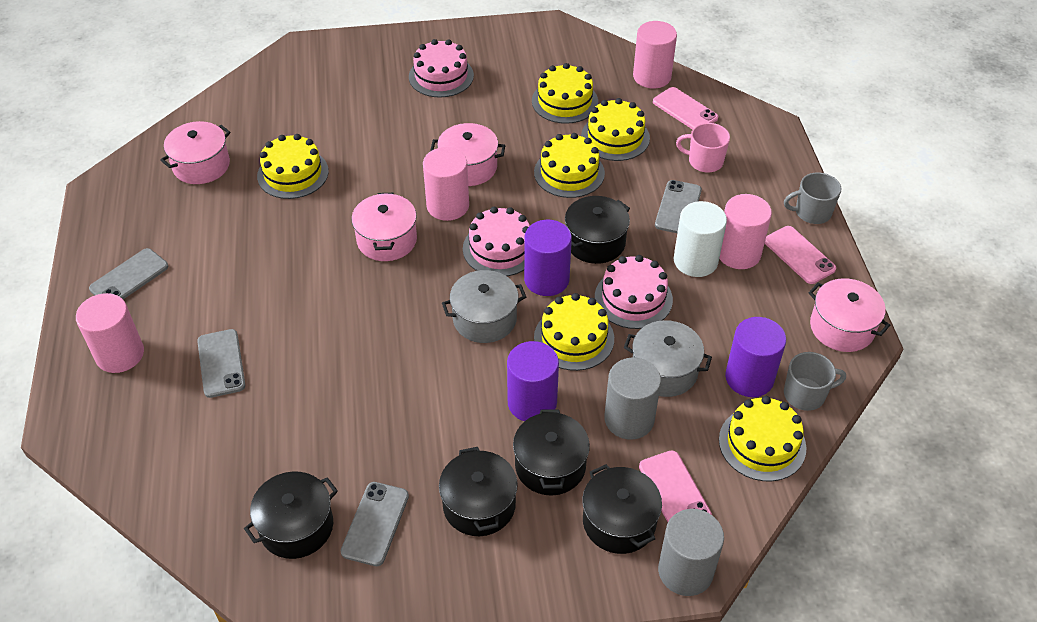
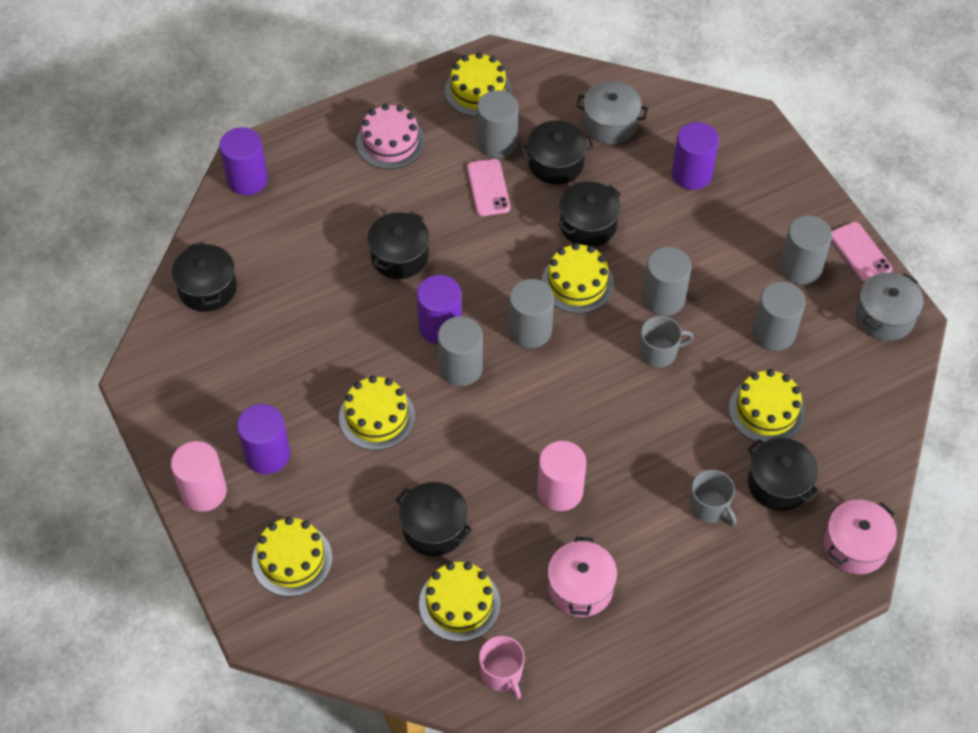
black pot: [244,472,338,559] [439,447,518,536] [513,409,590,496] [565,196,630,264] [582,464,662,554] = 5 -> [172,242,237,312] [367,211,429,279] [395,482,472,556] [520,120,594,185] [558,182,621,247] [748,438,819,511] = 6
grey cylinder: [604,358,661,440] [658,509,724,596] = 2 -> [438,316,483,386] [477,90,518,158] [509,279,554,348] [643,247,691,316] [753,282,805,351] [780,216,832,284] = 6
grey phone: [89,248,168,299] [197,329,245,398] [341,482,409,566] [655,180,702,233] = 4 -> none = 0
pink cake: [409,39,474,98] [463,207,530,276] [595,255,673,329] = 3 -> [356,104,425,170] = 1
pink cylinder: [76,293,144,373] [423,147,469,221] [633,21,677,88] [719,194,772,269] = 4 -> [171,441,227,512] [537,441,586,511] = 2
pink phone: [639,450,712,522] [653,87,718,130] [765,226,836,284] = 3 -> [467,159,510,216] [832,222,893,283] = 2
pink pot: [160,121,231,184] [352,193,417,261] [430,123,505,186] [808,278,890,352] = 4 -> [548,537,617,617] [824,500,897,574] = 2
purple cylinder: [507,341,559,421] [524,220,572,296] [725,317,786,397] = 3 -> [219,127,268,195] [237,404,290,474] [417,275,462,344] [672,122,719,190] = 4
white cylinder: [674,201,727,277] = 1 -> none = 0

